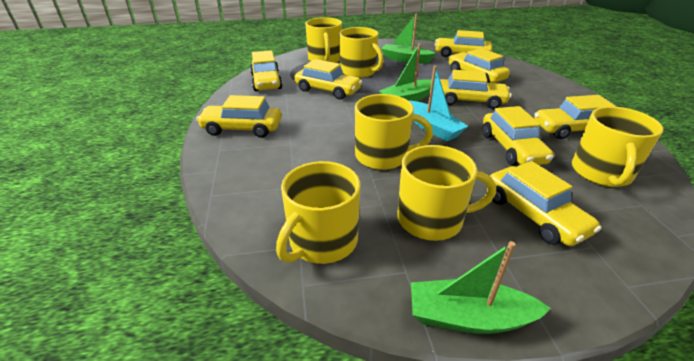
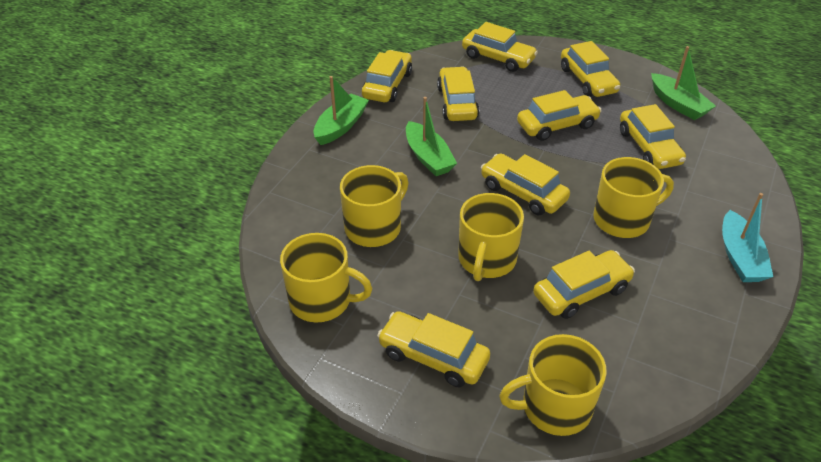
yellow mug: [276,161,361,264] [305,17,342,63] [339,27,384,78] [355,94,433,170] [397,145,496,241] [572,106,664,187] = 6 -> [280,233,373,322] [340,165,409,247] [458,193,524,281] [499,334,607,436] [593,157,674,238] = 5

